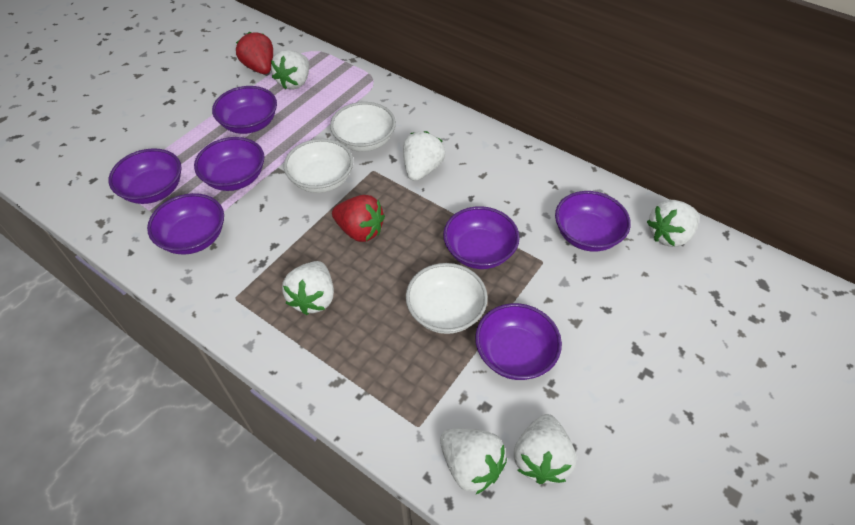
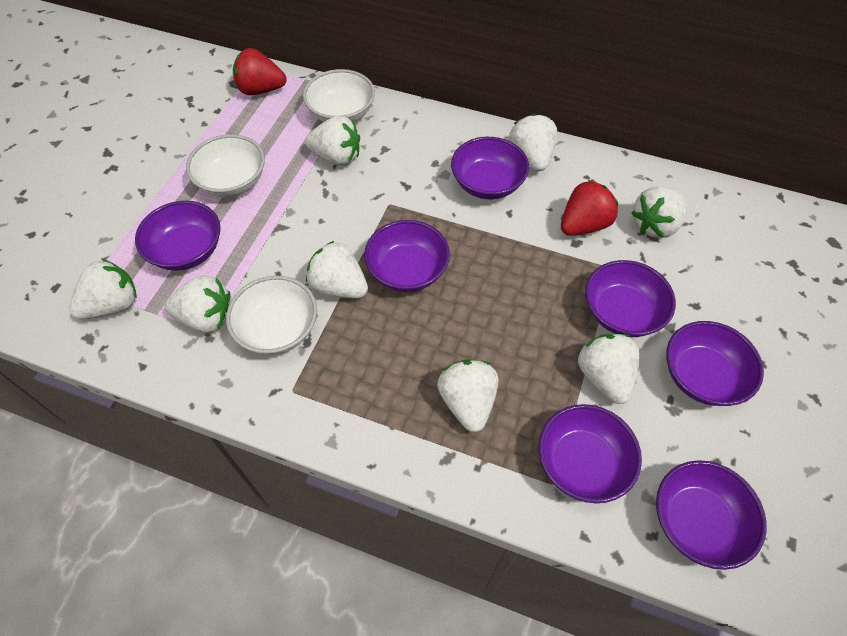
white strawberry: [271,50,309,90] [282,261,334,315] [403,131,445,181] [440,428,507,495] [514,414,576,484] [647,200,699,247] = 6 -> [69,259,137,319] [165,276,231,333] [305,116,360,166] [306,241,368,298] [437,360,498,432] [509,114,557,171] [578,334,639,404] [631,186,687,238] = 8

